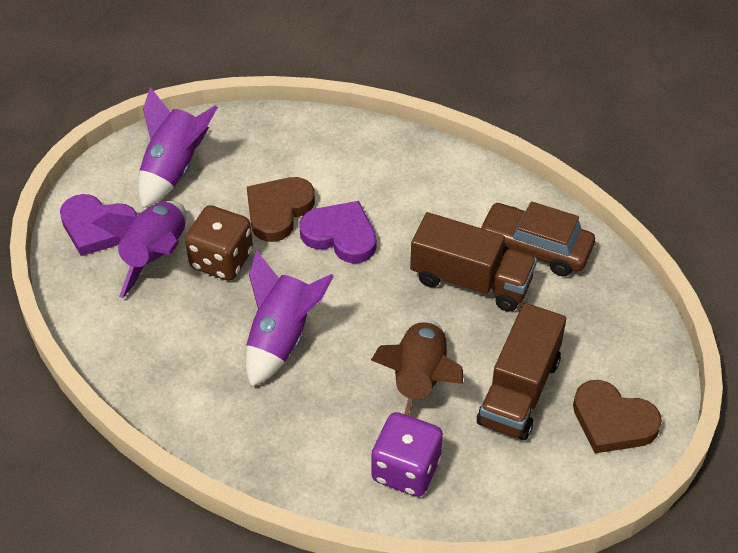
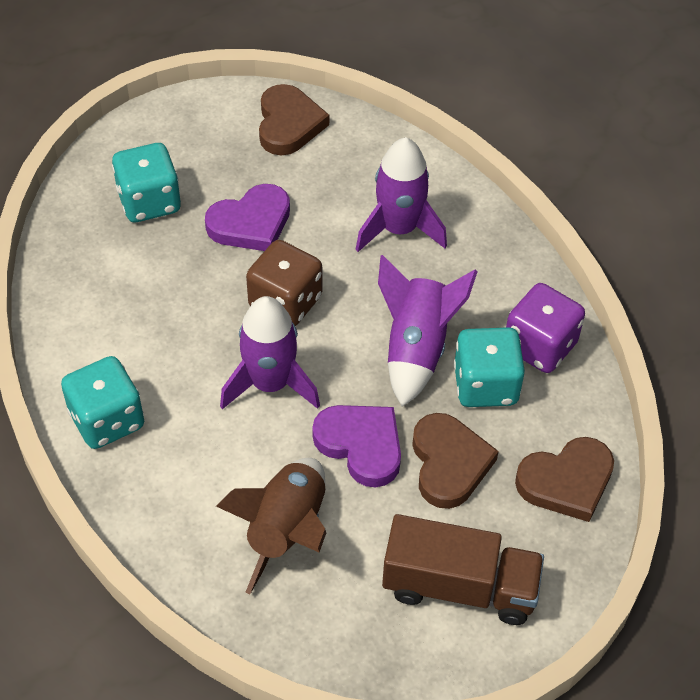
brown car: [479,201,595,277] = 1 -> none = 0
brown heart: [247,177,315,242] [573,380,662,453] = 2 -> [259,84,329,155] [412,413,499,509] [515,437,614,522] = 3
brown truck: [410,212,537,312] [477,303,566,440] = 2 -> [382,514,544,625] = 1
turquoise dice: none = 0 -> [61,356,144,449] [112,143,181,222] [454,327,525,407] = 3

